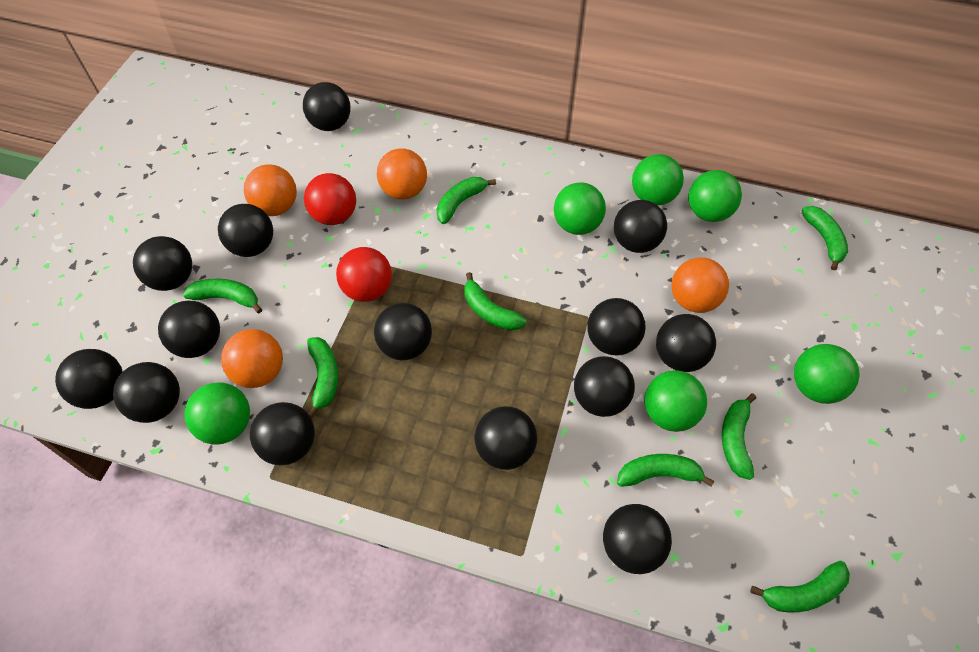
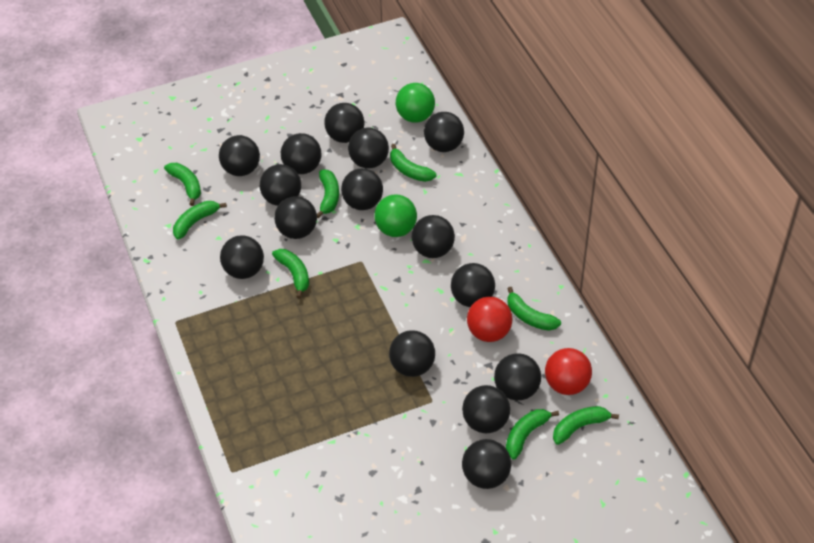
black ball: [55,349,123,409] [113,362,180,423] [133,236,192,291] [158,301,220,358] [218,204,273,257] [250,402,315,465] [303,82,351,131] [374,303,432,360] [474,406,537,470] [574,356,635,417] [587,298,646,356] [603,504,672,574] [614,200,667,253] [656,314,716,372] = 14 -> [219,135,260,176] [220,235,264,279] [260,164,301,206] [274,196,317,239] [281,133,321,174] [324,103,364,143] [341,168,383,210] [348,128,389,169] [389,330,435,377] [412,215,455,258] [424,112,464,152] [451,263,495,307] [462,385,510,433] [462,439,511,489] [494,353,541,400] = 15
green ball: [185,383,250,445] [554,182,606,235] [632,154,684,206] [644,370,707,432] [688,170,742,222] [794,344,860,404] = 6 -> [375,195,417,237] [396,83,435,123] = 2
orange ball: [221,329,283,388] [244,164,297,216] [377,148,427,200] [672,257,729,313] = 4 -> none = 0

